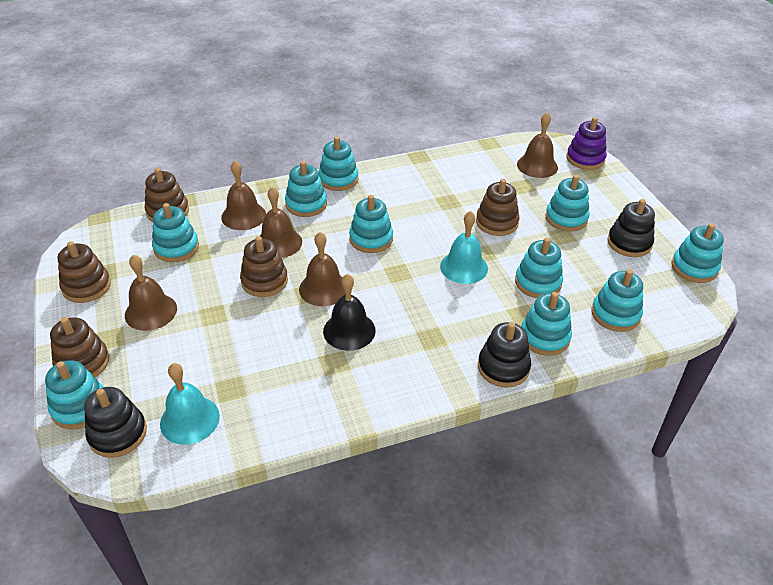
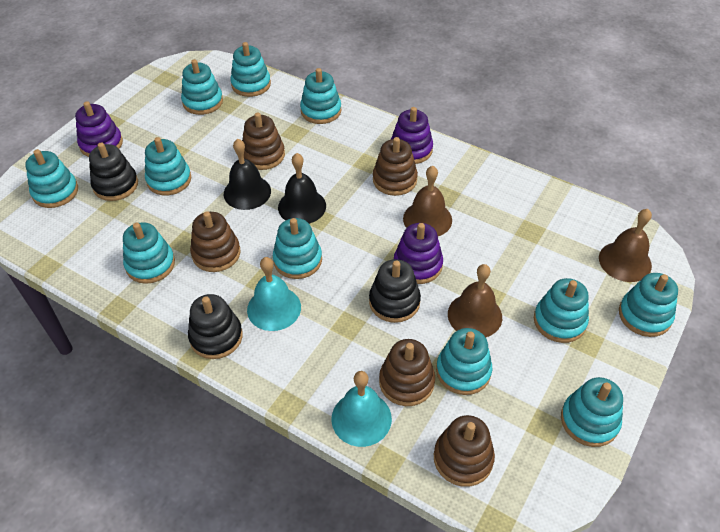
black bell: [323,274,376,351] = 1 -> [224,139,271,210] [278,153,326,224] = 2
brown bell: [125,255,177,331] [221,161,266,230] [260,187,302,258] [299,232,345,306] [517,112,558,178] = 5 -> [403,166,452,236] [448,264,502,338] [599,209,652,282] = 3
purple stacking toy: [566,117,607,170] = 1 -> [75,101,123,157] [391,107,433,164] [394,223,443,284] = 3
turquoise stacking toy: [45,360,103,429] [152,203,199,262] [285,161,327,217] [318,137,359,191] [349,195,393,253] [515,238,563,298] [521,292,572,356] [545,175,590,231] [591,269,643,332] [671,223,724,283] = 10 -> [25,149,78,208] [123,222,175,284] [145,137,191,195] [181,59,223,115] [230,42,271,97] [273,218,322,279] [300,68,342,124] [436,328,492,395] [534,278,589,343] [561,377,623,447] [619,273,678,337] = 11

